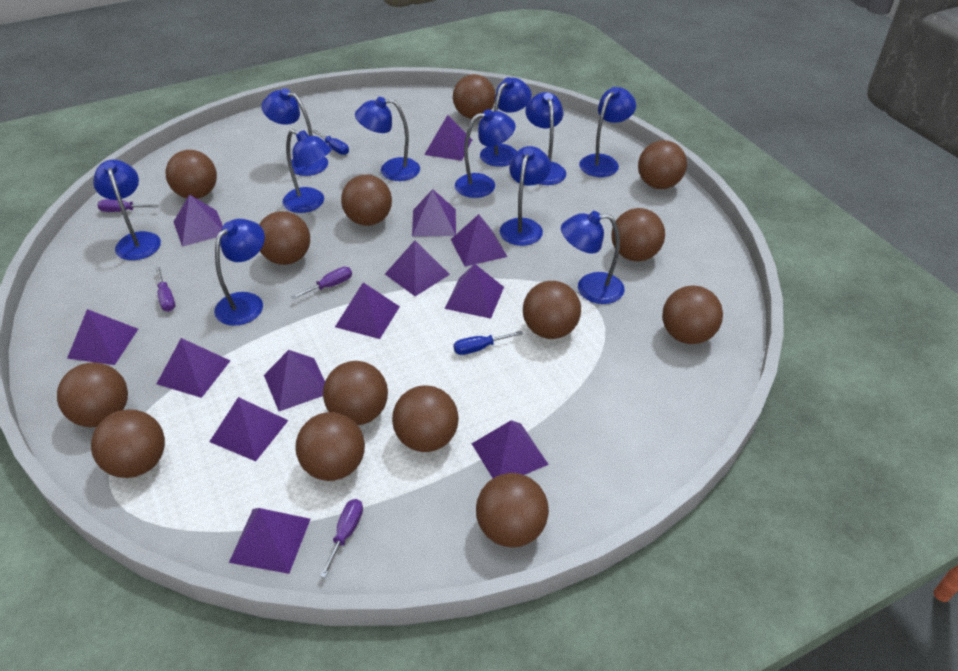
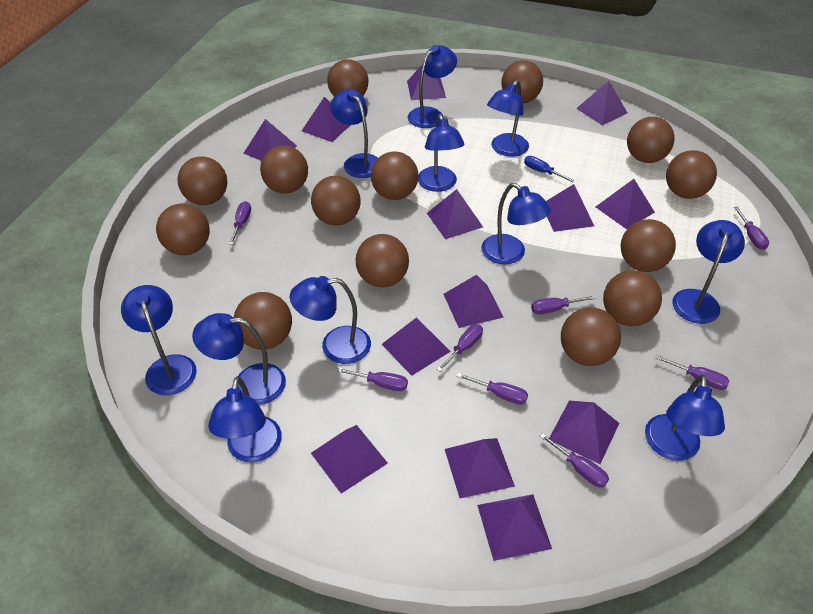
blue screwdriver: [312,130,349,155] [454,331,523,355] = 2 -> [524,156,575,182] = 1
purple screwdriver: [97,199,159,212] [156,267,175,312] [291,267,352,300] [320,499,363,578] = 4 -> [229,201,251,245] [337,368,408,391] [437,324,483,372] [457,373,528,405] [531,295,596,314] [540,433,609,487] [655,355,729,390] [734,207,769,250] = 8

